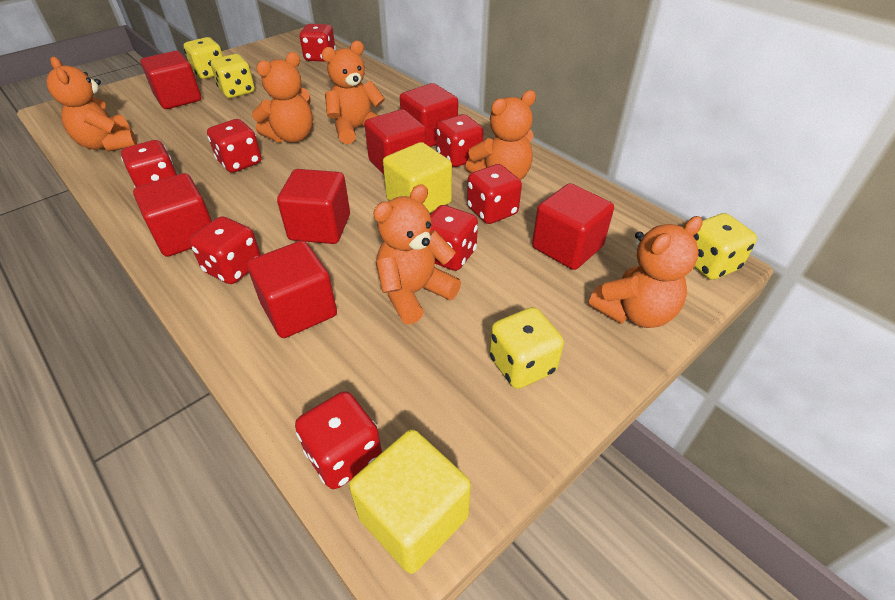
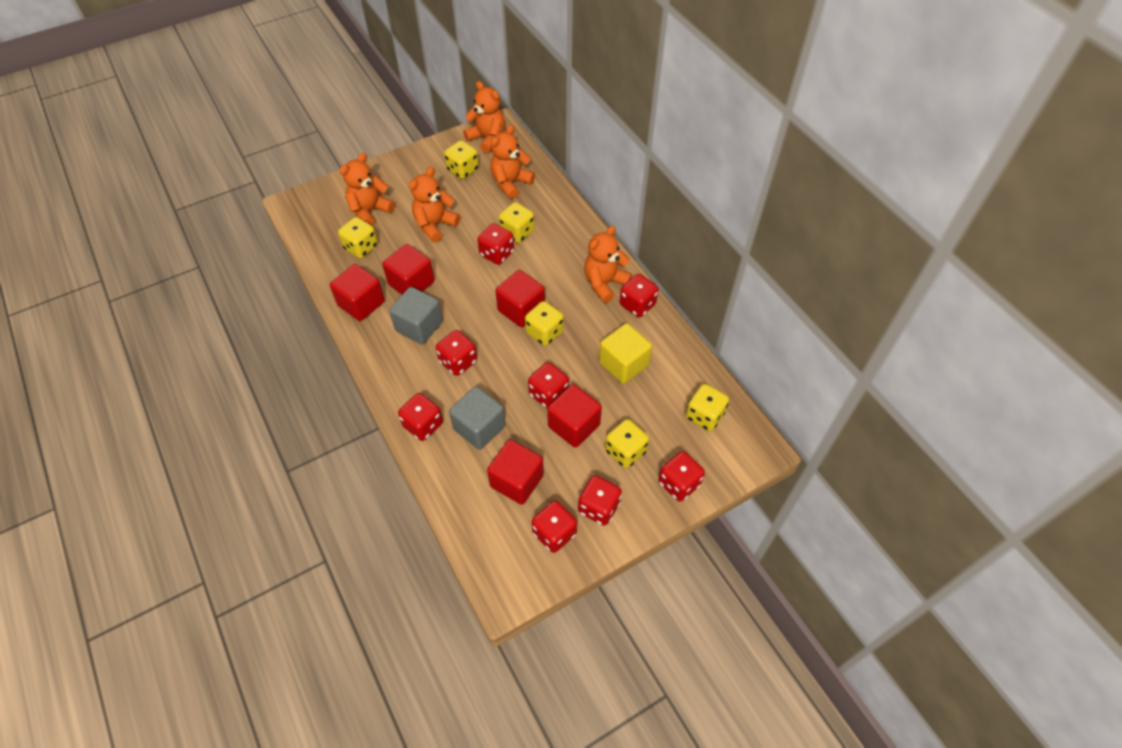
grey cube: none = 0 -> [389,287,443,344] [449,386,506,450] = 2
orange teddy bear: [47,57,137,151] [252,52,313,143] [321,41,385,144] [373,184,461,324] [465,90,536,181] [588,216,702,328] = 6 -> [339,153,395,226] [409,167,460,243] [463,81,505,153] [490,125,535,199] [584,226,632,303] = 5
red cube: [133,173,212,257] [140,51,201,109] [247,241,337,338] [277,169,350,244] [364,109,427,175] [400,83,458,147] [532,183,614,270] = 7 -> [330,264,385,321] [382,244,435,294] [487,440,544,505] [495,270,545,328] [547,384,602,448] = 5
yellow cube: [349,429,471,574] [383,142,452,213] = 2 -> [599,323,652,384] = 1
yellow dice: [184,37,223,79] [211,54,255,98] [489,307,564,389] [693,213,757,280] = 4 -> [338,217,378,258] [444,140,479,179] [499,202,534,243] [525,301,564,346] [605,419,649,468] [686,384,729,431] = 6

